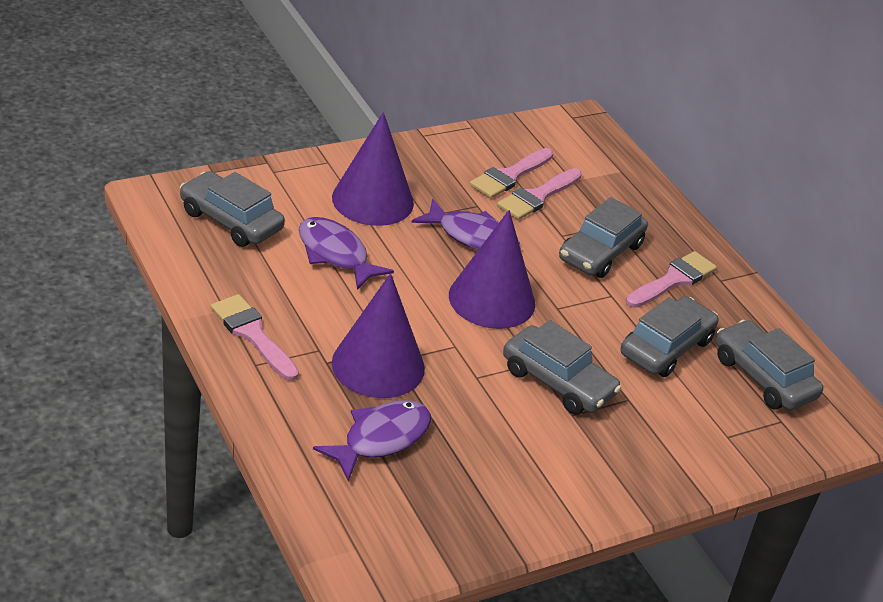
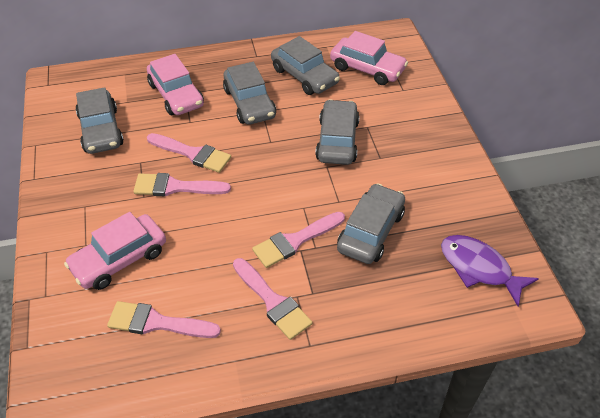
pink brush: [211,294,299,381] [470,148,553,198] [497,168,582,220] [626,251,717,308] = 4 -> [107,301,221,338] [133,173,231,196] [147,133,231,173] [233,258,312,340] [252,212,345,268] = 5
pink car: none = 0 -> [64,212,166,290] [147,54,204,115] [330,31,408,85] = 3
purple cone: [332,112,414,226] [332,273,425,398] [449,210,535,329] = 3 -> none = 0
purple fish: [299,217,394,290] [313,400,431,481] [412,198,520,250] = 3 -> [441,235,539,306] = 1

